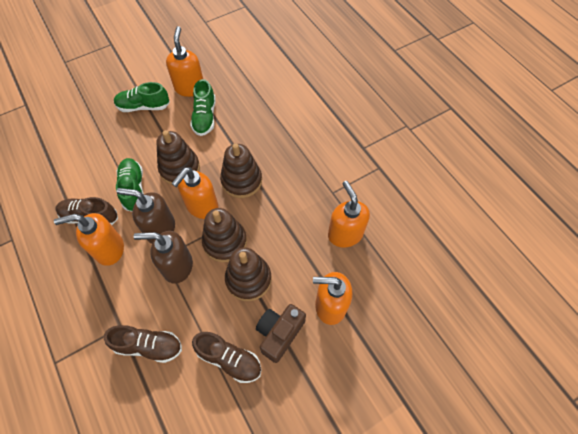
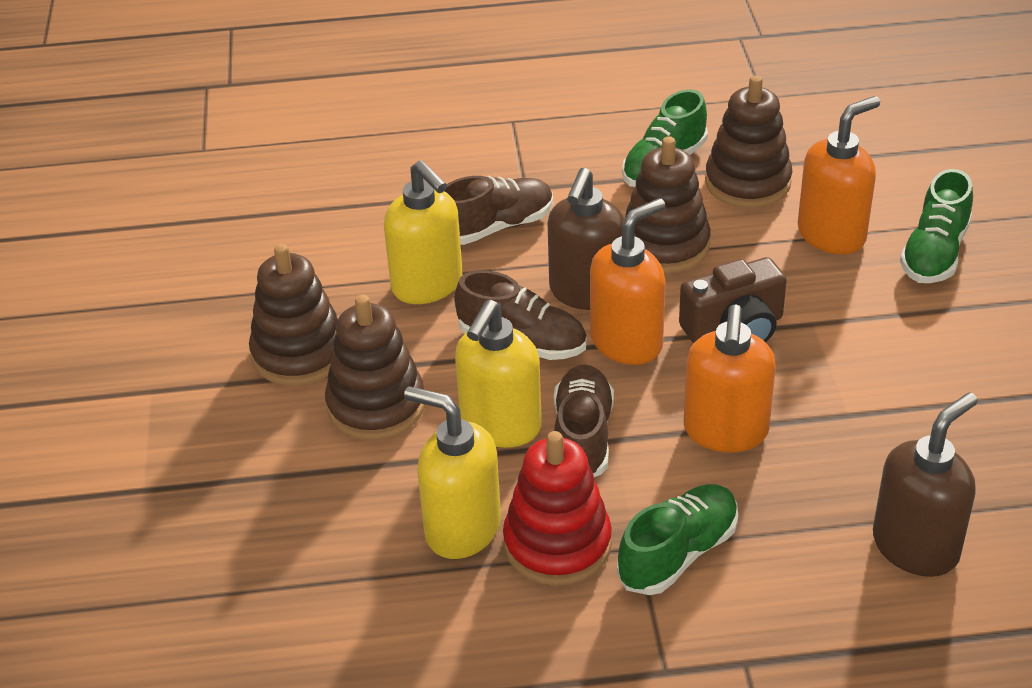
orange soap dispenser: [54,213,124,266] [166,26,203,97] [171,167,218,219] [313,272,353,325] [328,181,370,248] = 5 -> [590,198,666,365] [684,304,776,452] [798,96,880,254] = 3
red stacking toy: none = 0 -> [503,431,612,586] = 1
yellow soap dispenser: none = 0 -> [384,160,463,304] [404,386,501,559] [455,300,542,448] = 3

